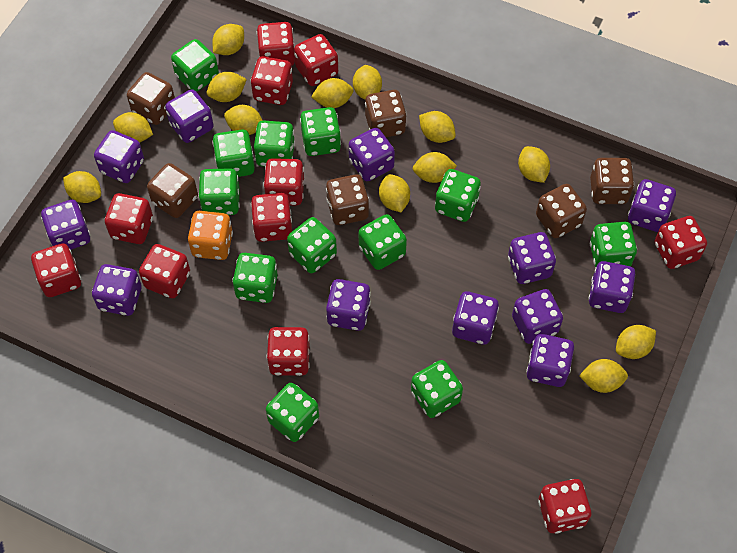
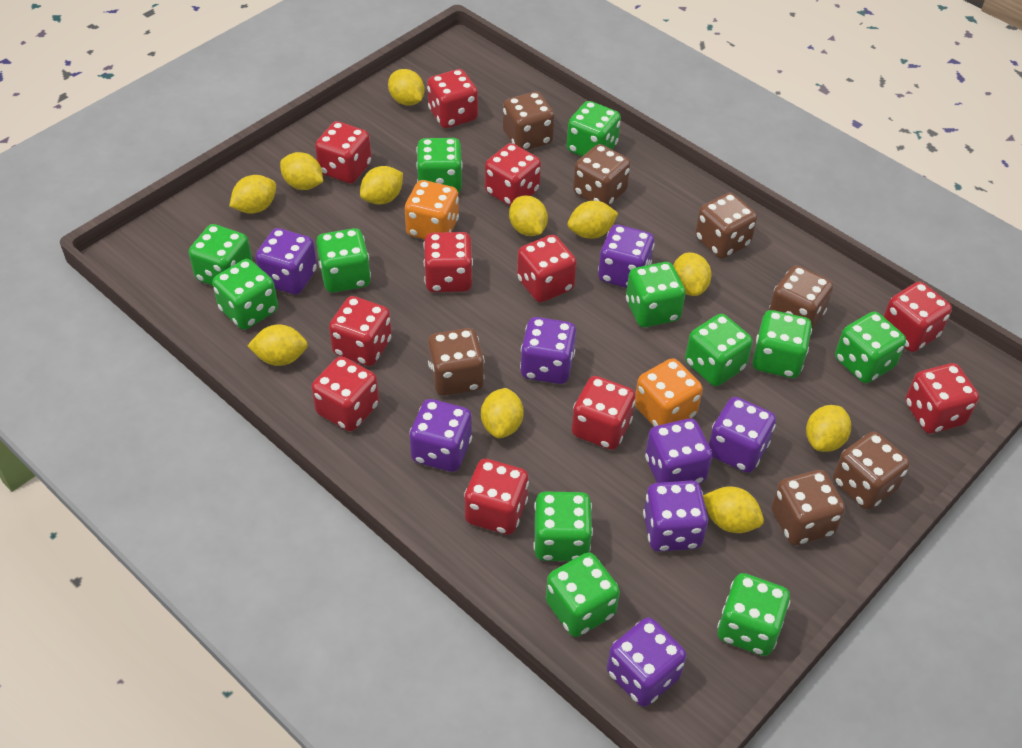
brown dice: [127,72,175,125] [147,163,198,218] [326,174,369,225] [365,90,407,137] [536,184,587,238] [590,158,634,204] = 6 -> [428,328,485,396] [503,92,555,150] [573,144,631,206] [695,193,757,259] [769,265,833,330] [771,470,845,545] [833,431,910,510] = 7
orange dice: [188,211,233,260] = 1 -> [405,180,459,239] [635,358,703,427] = 2
purple dice: [41,200,90,250] [92,264,142,316] [94,130,144,183] [165,89,214,143] [326,279,371,331] [349,128,395,181] [452,291,499,345] [508,232,556,284] [512,289,563,344] [526,334,574,387] [588,261,635,313] [628,179,676,232] = 12 -> [255,228,317,295] [409,399,472,472] [520,317,576,384] [598,225,655,288] [607,617,686,707] [643,480,708,552] [645,418,712,484] [709,397,776,473] = 8
yellow lemon: [63,171,101,203] [113,112,153,143] [207,72,247,102] [212,24,244,55] [224,105,263,135] [311,78,353,108] [353,65,382,99] [379,174,410,212] [413,152,457,183] [419,111,456,143] [518,146,550,183] [579,359,628,393] [616,325,656,359] = 13 -> [229,175,276,214] [247,324,308,366] [280,152,323,190] [360,166,403,205] [388,69,424,106] [481,388,524,438] [509,195,548,236] [568,201,618,239] [673,253,712,296] [703,486,764,533] [806,405,851,452] = 11

